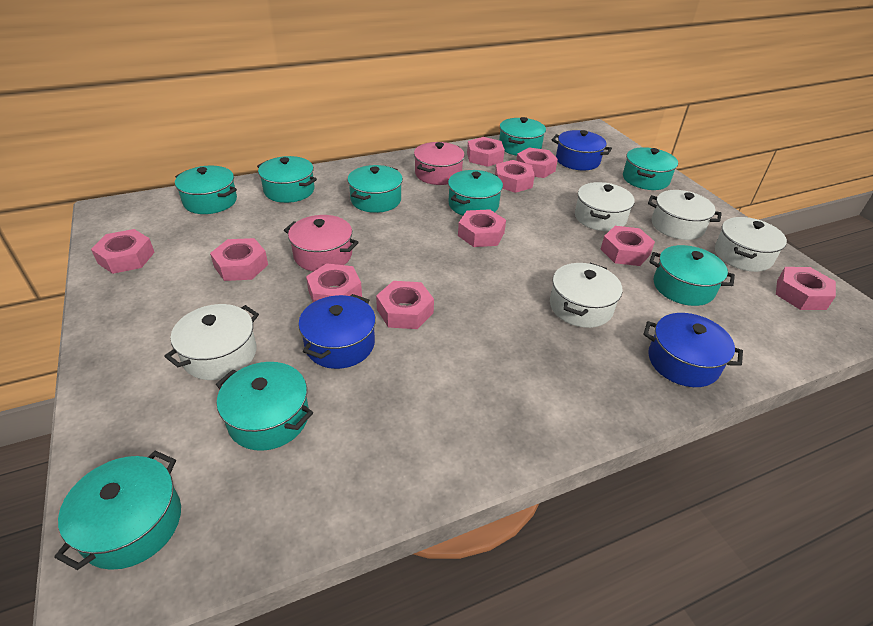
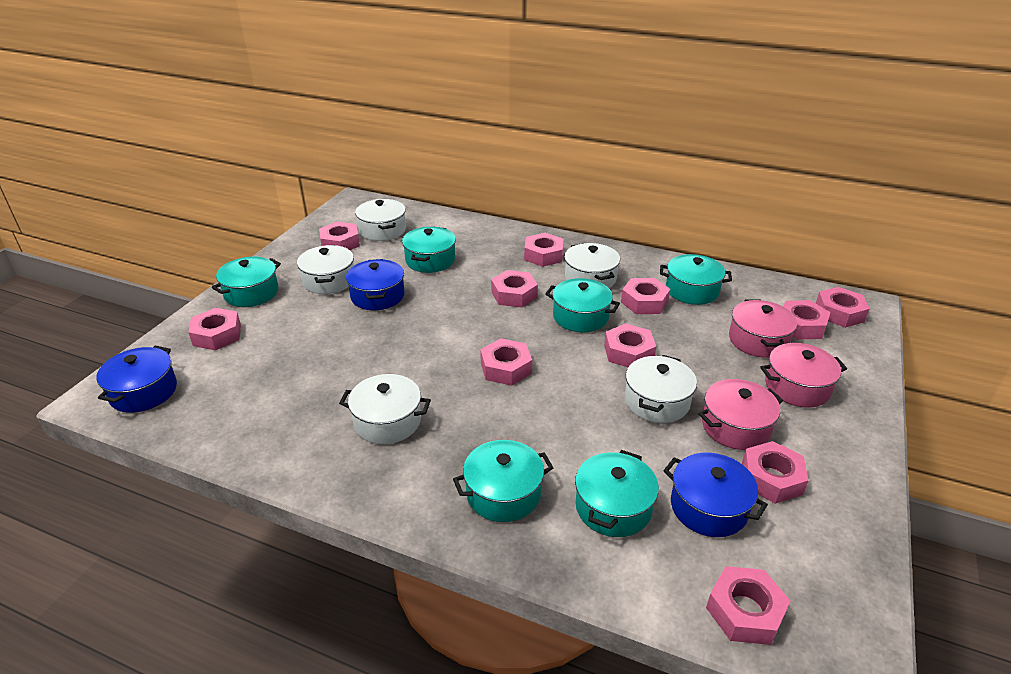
pink nut: [91,229,155,274] [210,238,268,281] [306,263,362,302] [376,281,434,329] [458,209,506,247] [467,137,505,167] [495,160,535,193] [516,147,558,178] [601,226,655,266] [776,267,836,310] = 10 -> [188,308,241,350] [319,221,360,250] [480,338,532,386] [491,270,538,308] [524,233,563,267] [604,323,656,367] [621,278,670,314] [706,566,790,645] [742,441,809,504] [783,300,831,339] [816,287,869,328] = 11
pink pot: [284,215,359,271] [414,142,465,185] = 2 -> [698,379,783,450] [729,299,797,358] [760,343,847,408] = 3
turquoise pot: [54,451,181,570] [175,165,237,214] [216,362,313,451] [257,156,317,203] [347,165,403,213] [448,170,503,216] [499,117,546,156] [623,147,678,190] [649,245,735,306] = 9 -> [212,257,281,307] [402,227,456,273] [453,440,553,522] [545,278,620,332] [575,450,659,537] [660,254,732,305] = 6

